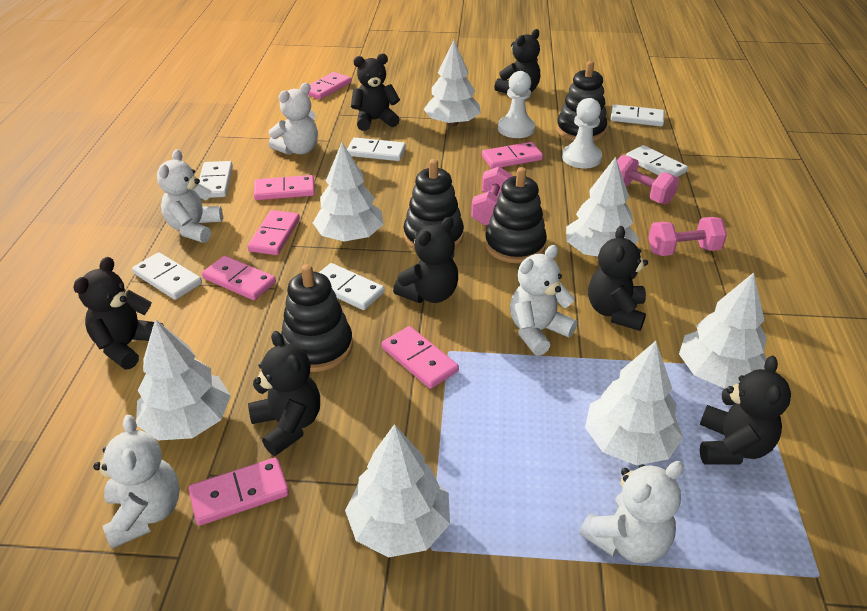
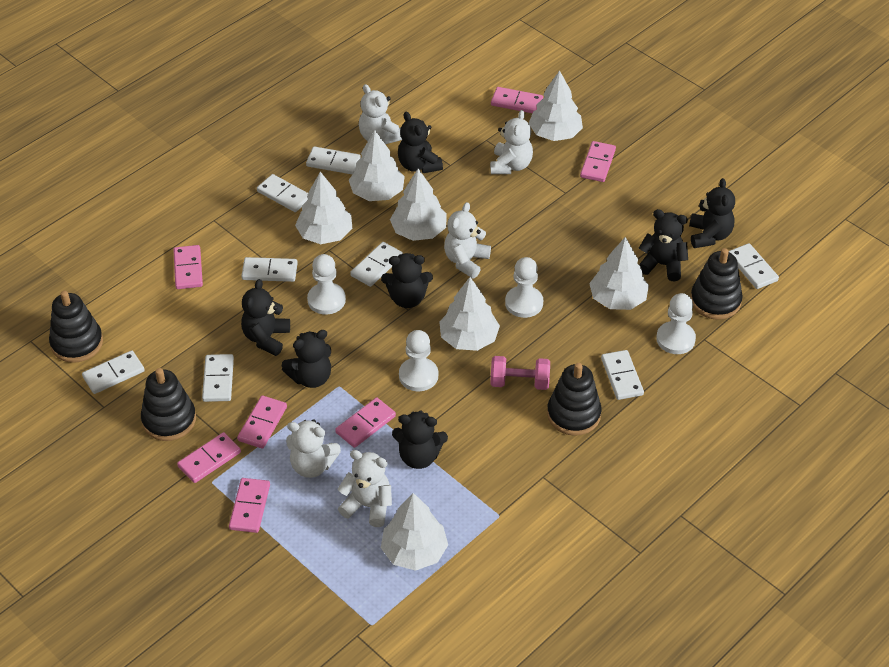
pink dumbbell: [471,166,513,226] [617,155,679,204] [648,217,727,256] = 3 -> [490,356,550,390] = 1
white domino: [132,252,202,300] [199,161,233,198] [319,263,384,310] [347,138,406,161] [611,104,664,126] [626,145,688,177] = 6 -> [82,350,145,394] [202,354,234,402] [241,257,298,282] [257,174,308,212] [306,146,361,175] [350,242,403,287] [601,350,644,400] [729,243,779,289] = 8
white pawn: [498,71,535,138] [562,98,602,168] = 2 -> [307,254,346,315] [399,330,438,391] [505,257,543,318] [656,293,696,354] = 4

